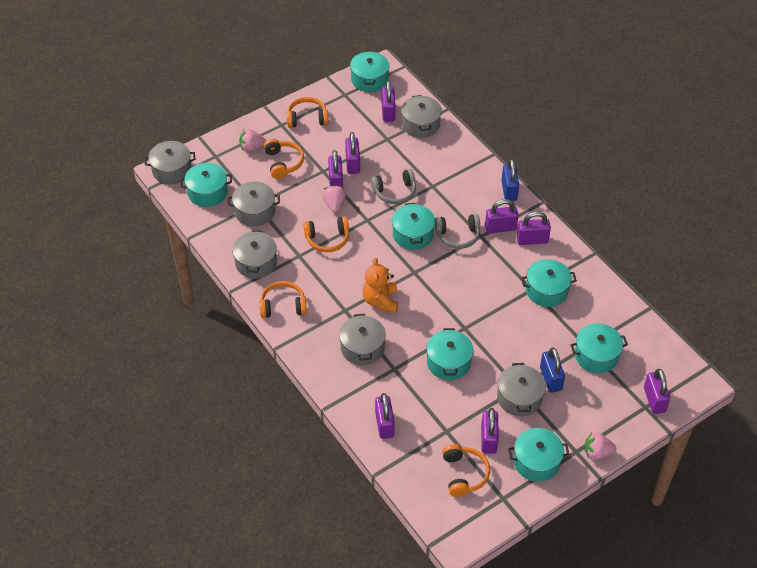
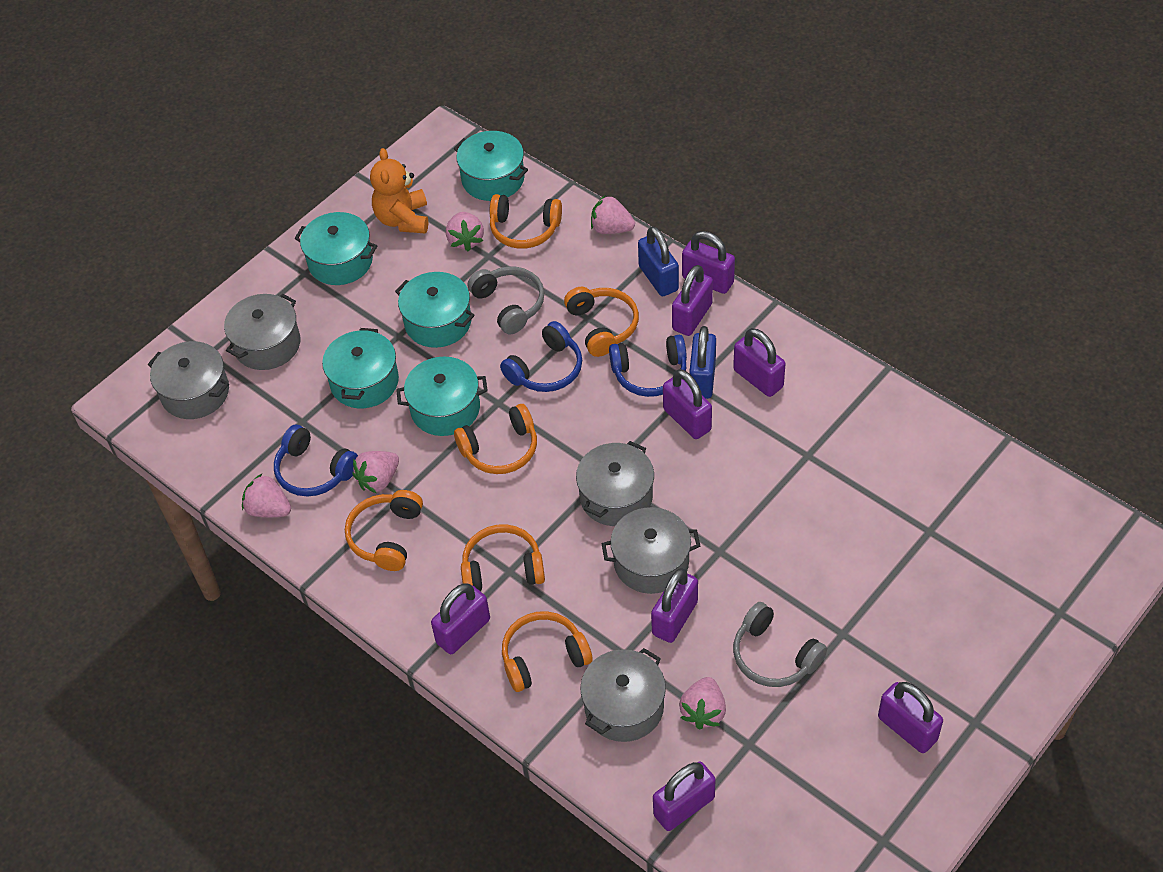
blue headphones: none = 0 -> [274,425,358,496] [500,321,582,392] [609,335,687,397] = 3
grey pot: [144,141,196,184] [228,182,280,227] [232,230,277,279] [339,314,386,365] [401,95,442,138] [497,363,546,416] = 6 -> [148,341,229,419] [224,294,300,370] [576,441,654,526] [580,648,666,742] [602,507,700,594] = 5
orange headphones: [259,281,307,318] [263,139,304,179] [287,97,329,128] [303,216,349,252] [442,444,490,497] = 5 -> [345,490,423,571] [454,404,537,474] [461,524,545,591] [489,194,562,249] [502,611,592,692] [564,287,639,357] = 6
pink strawberry: [239,129,266,152] [322,185,346,213] [585,432,616,460] = 3 -> [242,474,291,517] [352,451,399,493] [446,212,484,252] [591,196,635,234] [679,677,726,730] = 5
turquoise pot: [180,163,232,207] [350,51,389,92] [392,203,435,250] [426,328,474,380] [508,428,569,482] [521,259,577,307] [571,323,628,373] = 7 -> [294,212,377,285] [322,328,399,408] [395,272,475,348] [396,357,488,436] [454,131,528,201] = 5

